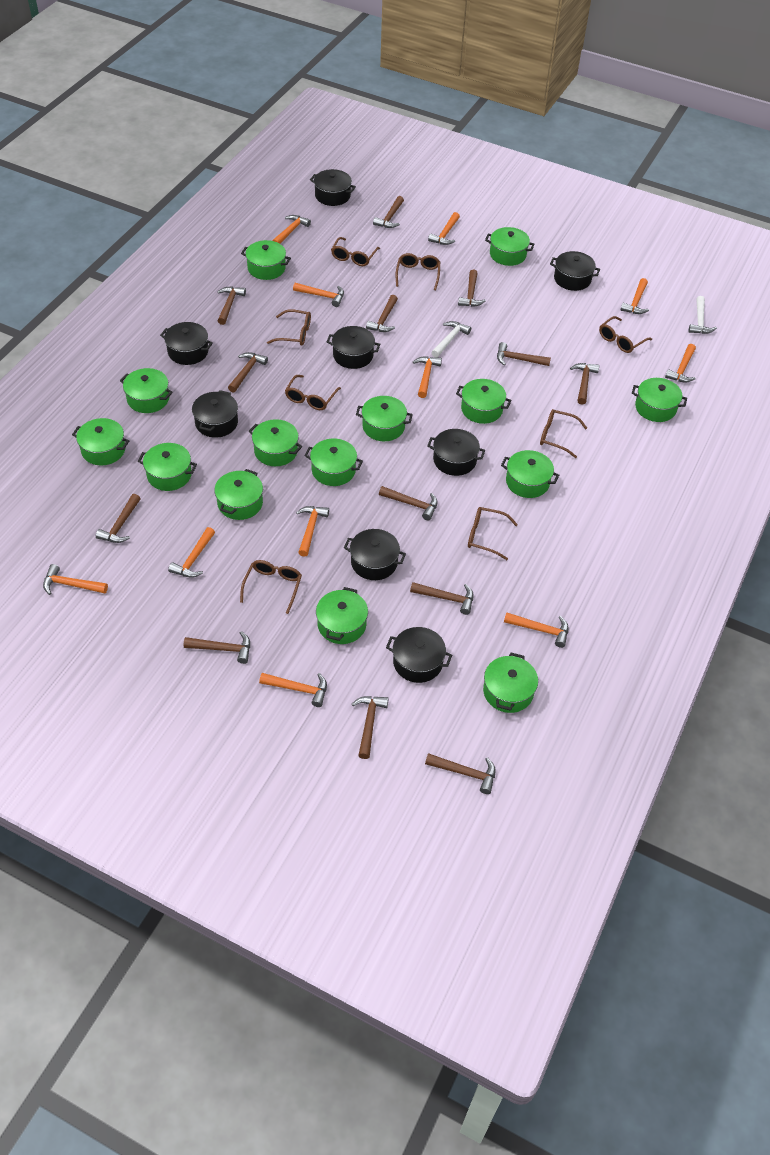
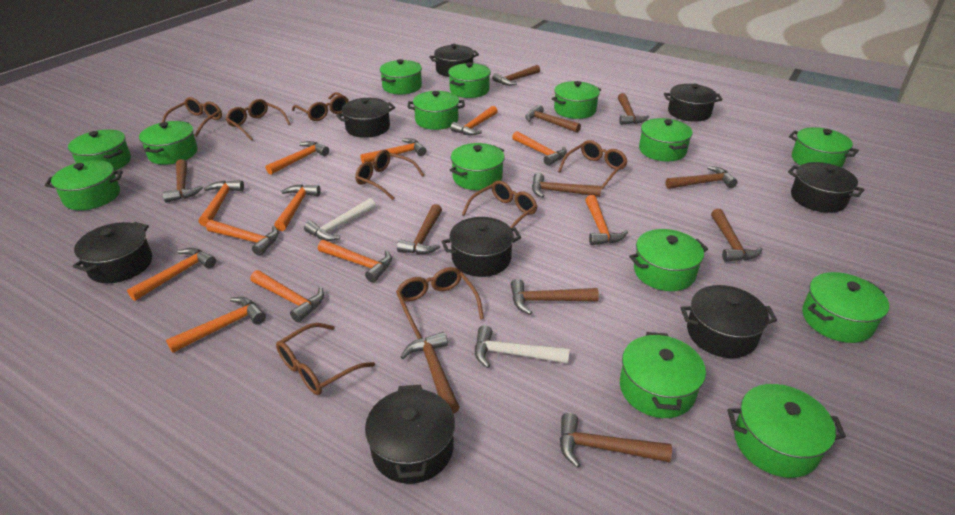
brown hammer: [96,494,141,543] [184,631,250,664] [217,287,246,325] [228,352,268,393] [352,696,389,759] [366,295,398,332] [373,196,404,228] [379,486,438,520] [410,582,474,615] [425,753,496,794] [458,270,486,307] [497,342,551,366] [570,363,600,405] = 13 -> [163,159,203,203] [397,204,442,254] [401,332,460,414] [492,65,540,86] [510,279,599,315] [525,105,581,133] [532,173,601,198] [560,413,672,468] [618,93,649,125] [666,166,738,189] [711,209,763,262] = 11
orange hammer: [43,564,108,595] [168,527,215,578] [259,673,327,707] [272,215,311,244] [293,283,344,307] [296,506,329,557] [413,356,442,398] [428,212,460,245] [504,612,568,648] [621,278,649,314] [665,344,696,382] = 11 -> [127,248,216,301] [166,297,266,353] [199,180,244,227] [206,220,279,256] [250,270,324,323] [266,141,329,175] [274,184,321,231] [318,240,392,282] [360,138,426,163] [450,106,498,135] [512,131,567,166] [585,195,628,245] = 12

